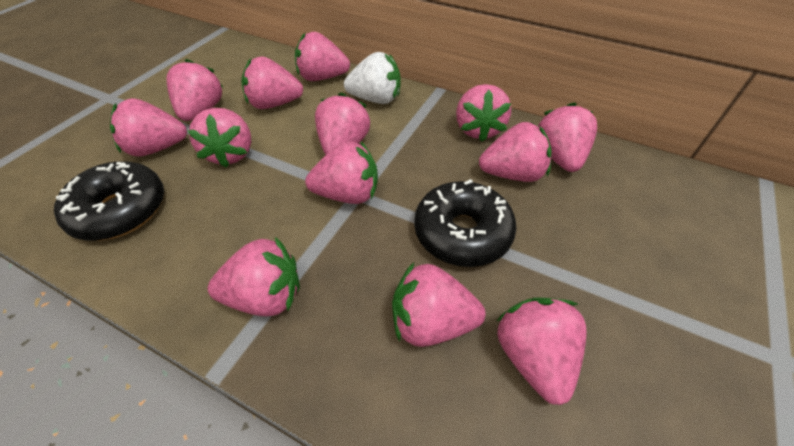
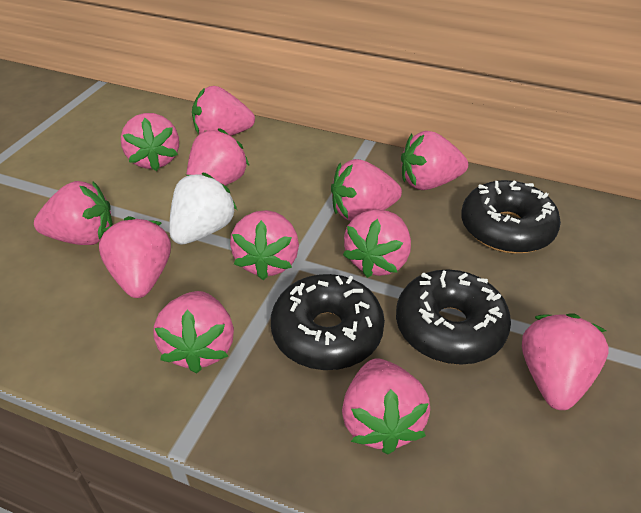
black donut: [54,161,164,241] [414,179,517,267] = 2 -> [271,274,385,370] [396,270,511,365] [461,180,561,254] = 3
pink strawberry: [110,98,187,156] [167,59,224,121] [188,108,251,168] [208,237,300,316] [241,56,303,109] [295,32,350,81] [305,141,378,204] [315,93,370,155] [392,263,486,347] [456,84,511,142] [479,122,551,182] [497,298,587,405] [538,103,597,172] = 13 -> [34,181,113,245] [99,216,171,298] [121,113,179,171] [153,291,234,373] [186,128,249,186] [192,86,255,136] [230,210,299,280] [331,159,402,221] [342,358,430,454] [343,210,411,278] [401,131,468,190] [522,313,609,410] = 12

